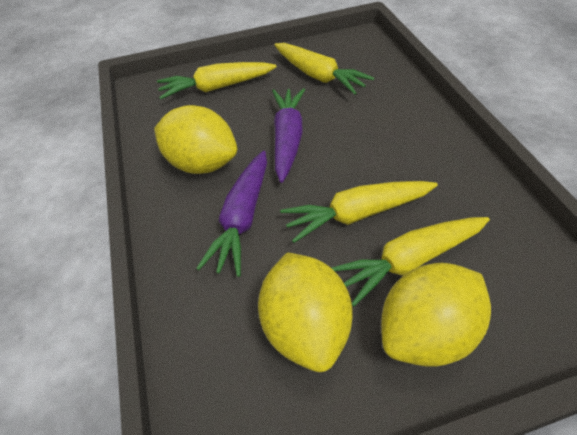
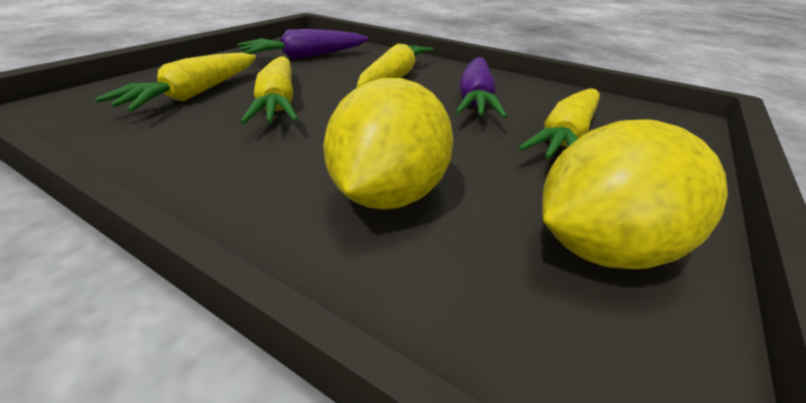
yellow lemon: [154,105,237,174] [258,253,353,372] [381,263,491,367] = 3 -> [323,78,453,210] [542,119,728,269] = 2

